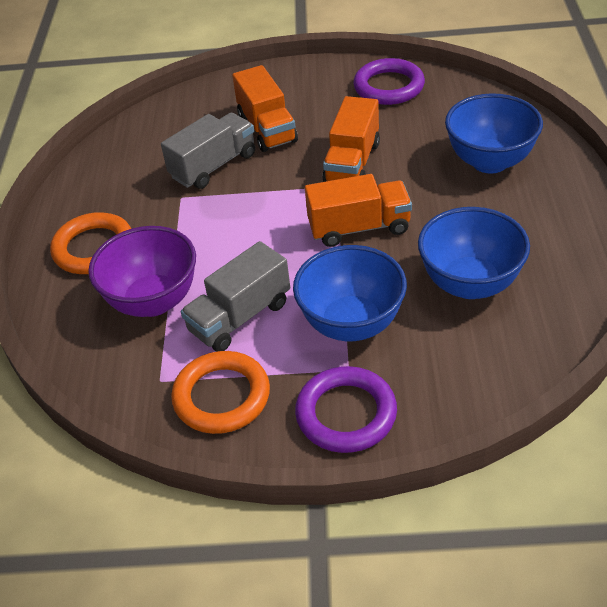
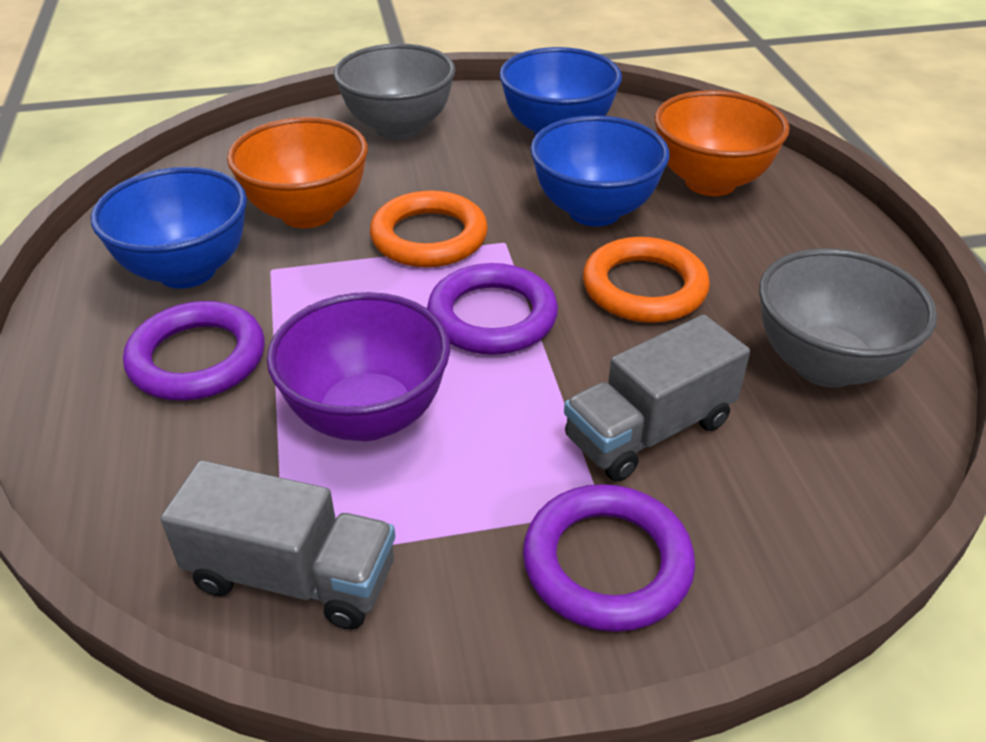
grey bowl: none = 0 -> [334,43,456,140] [759,248,937,387] = 2
orange bowl: none = 0 -> [227,117,368,228] [655,90,790,196] = 2
orange truck: [232,65,298,152] [305,174,412,247] [322,96,380,182] = 3 -> none = 0
purple ring: [295,366,397,453] [353,58,425,105] = 2 -> [123,301,265,401] [427,263,558,355] [523,484,695,632] = 3

